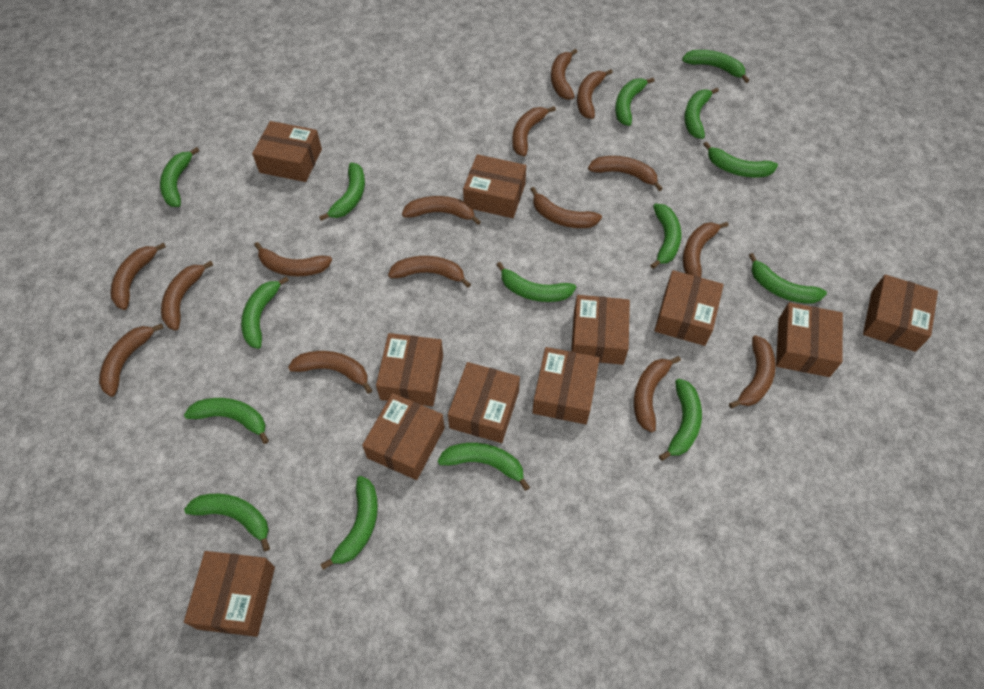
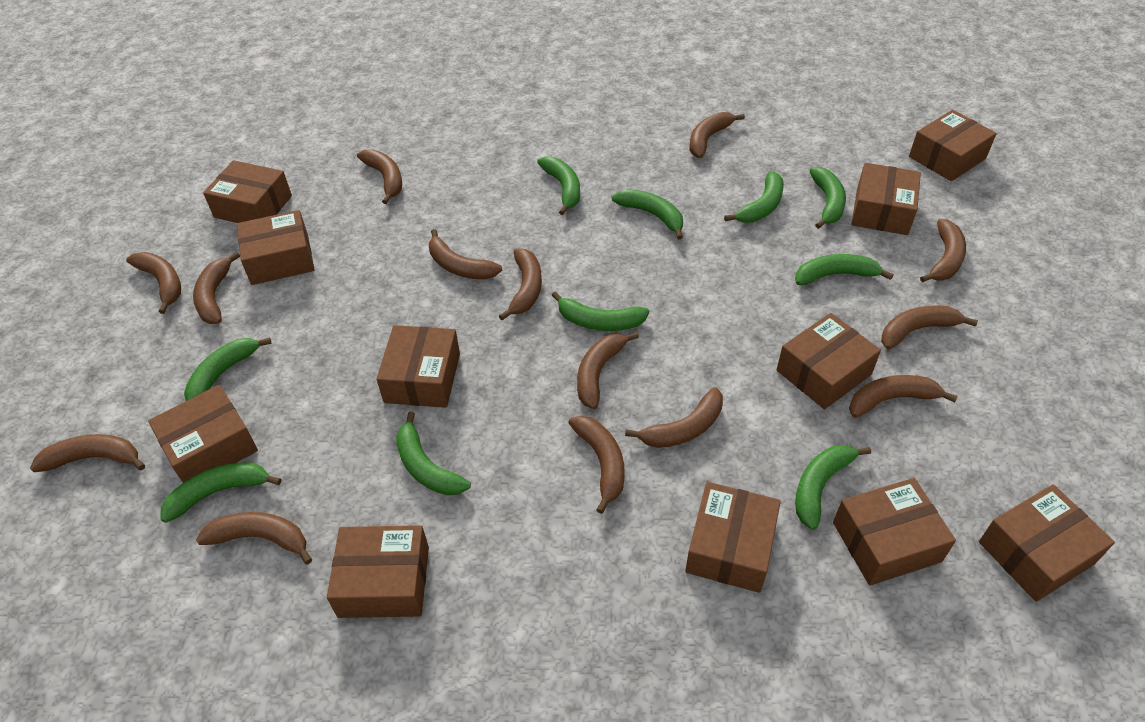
brown banana: [99,323,164,397] [111,243,166,310] [161,261,213,330] [254,242,332,276] [288,351,372,394] [388,256,471,288] [402,196,481,225] [512,106,556,157] [530,187,602,228] [551,49,578,100] [577,69,613,119] [588,156,663,191] [634,356,681,432] [683,222,729,277] [729,335,776,408] = 15 -> [30,434,145,472] [126,252,181,314] [193,252,240,324] [196,512,312,565] [357,149,402,204] [429,229,502,280] [499,248,542,320] [568,416,625,514] [577,332,639,409] [625,387,723,448] [690,112,745,158] [849,375,958,418] [881,305,978,350] [920,219,966,283] = 14
green banana: [160,147,200,207] [184,398,269,444] [184,494,270,551] [241,277,289,349] [319,162,365,221] [320,476,378,570] [438,443,530,491] [497,262,576,302] [615,78,654,126] [650,204,681,269] [659,379,702,461] [682,50,749,83] [684,88,719,139] [703,142,778,178] [749,253,827,304] = 15 -> [161,462,281,523] [184,337,271,401] [396,412,471,496] [537,156,580,215] [552,291,649,331] [612,189,683,240] [724,171,784,223] [795,254,894,285] [795,445,871,530] [810,167,846,229] = 10

